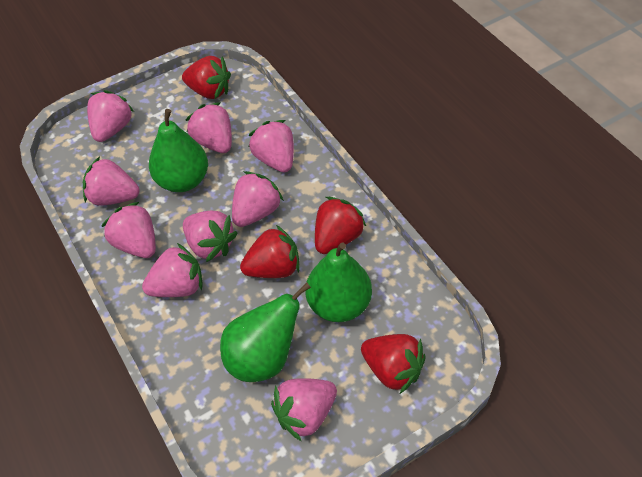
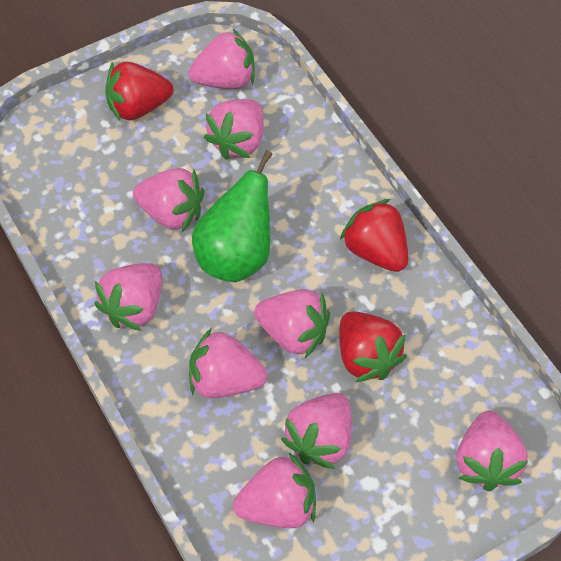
green pear: [149,109,208,192] [220,282,311,382] [305,242,372,322] = 3 -> [192,150,273,282] = 1
red strawberry: [182,56,231,99] [240,225,300,278] [315,197,366,254] [361,334,426,394] = 4 -> [105,62,173,121] [339,311,407,382] [340,199,408,272] = 3

